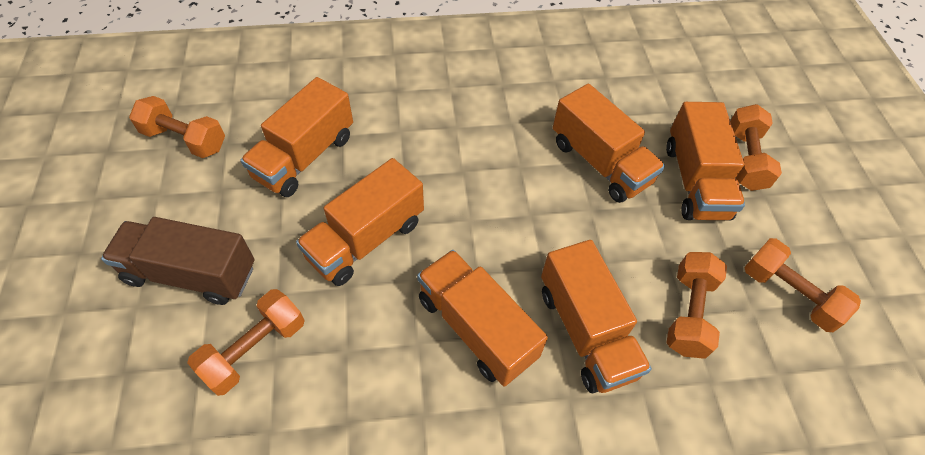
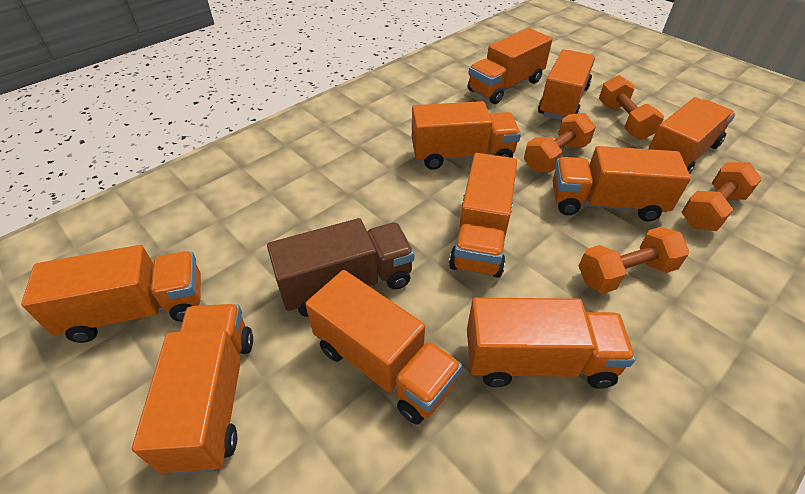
orange dumbbell: [129,96,225,158] [187,289,305,396] [666,252,727,359] [730,104,782,191] [744,238,861,332] = 5 -> [524,113,596,173] [579,227,689,293] [599,75,664,140] [682,162,762,231] = 4
orange truck: [240,77,353,197] [296,158,424,286] [417,250,548,386] [541,240,652,393] [553,84,665,203] [666,102,745,221] = 6 -> [21,245,201,343] [132,304,253,474] [305,270,462,424] [412,101,521,170] [449,153,517,278] [467,297,635,389] [468,28,552,104] [538,49,595,120] [553,146,691,221] [648,97,735,174] = 10

